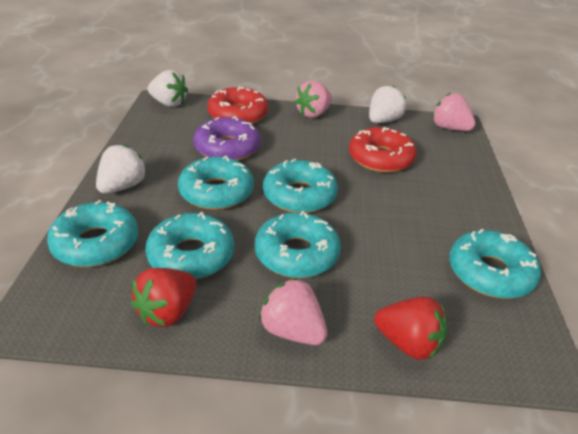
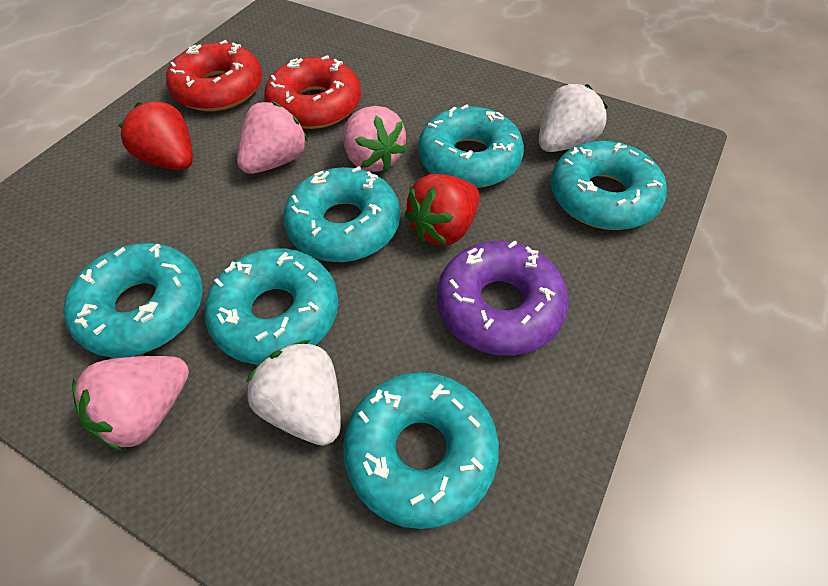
white strawberry: [96,144,147,194] [148,70,188,107] [369,85,406,123] = 3 -> [246,340,341,446] [539,84,608,152] = 2

